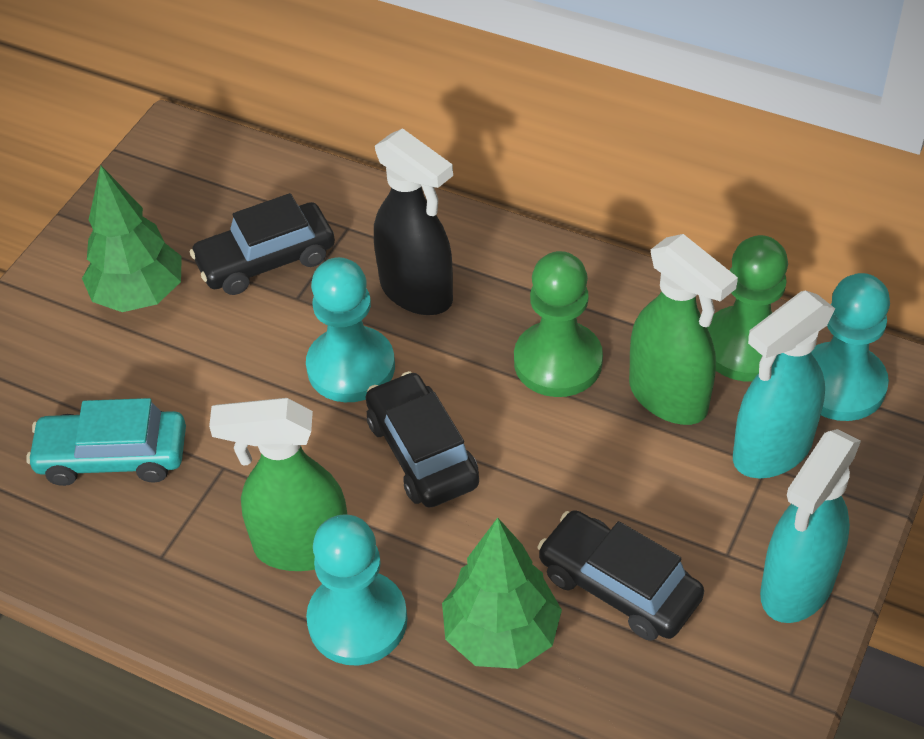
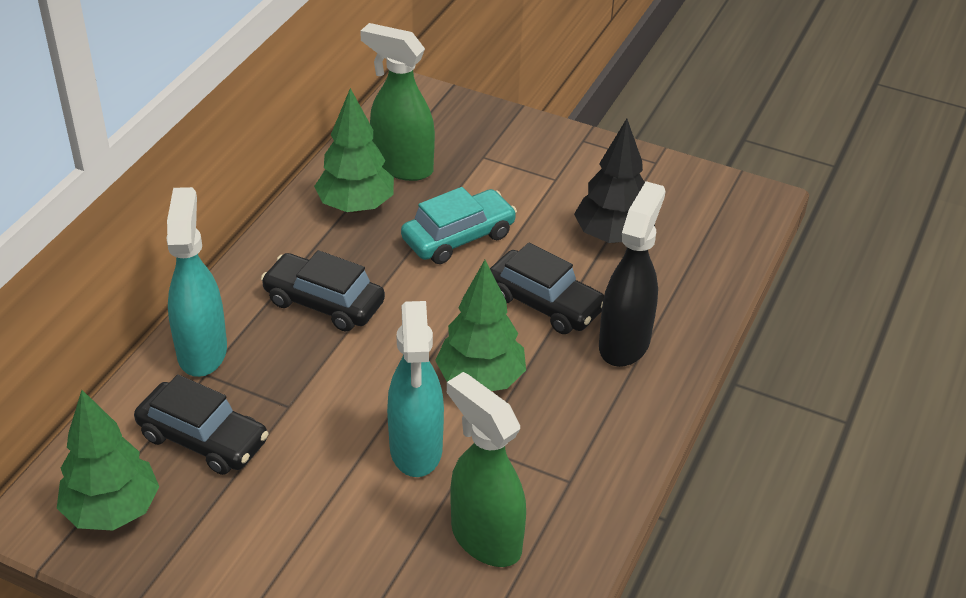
black tree: none = 0 -> [574,119,655,243] = 1
green pawn: [514,251,603,397] [707,235,788,382] = 2 -> none = 0
green tree: [82,166,182,312] [442,518,562,669] = 2 -> [57,390,159,531] [314,88,394,213] [435,260,526,391] = 3
turquoise pawn: [306,257,395,402] [306,514,407,666] [811,273,890,421] = 3 -> none = 0

